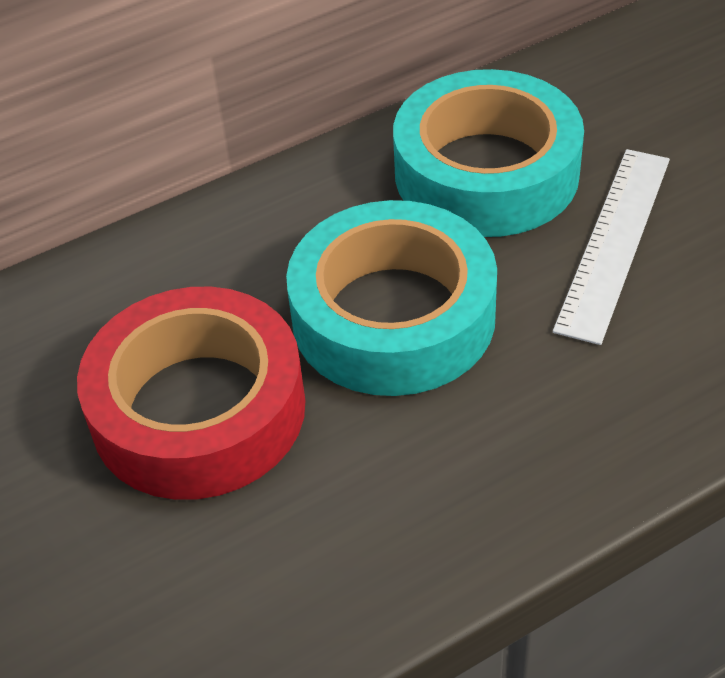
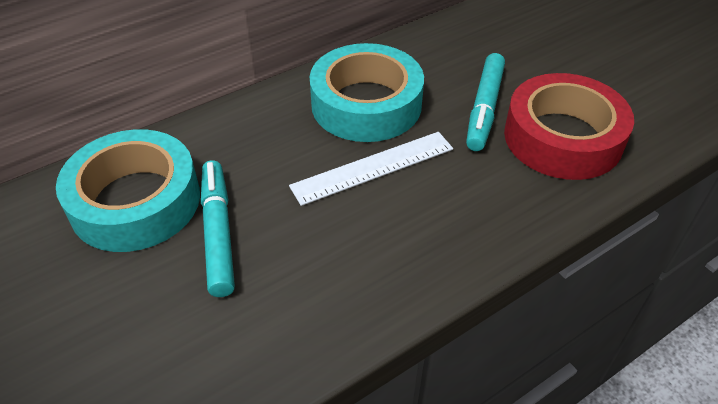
turquoise marker: none = 0 -> [201,160,235,297] [466,53,505,151] = 2

